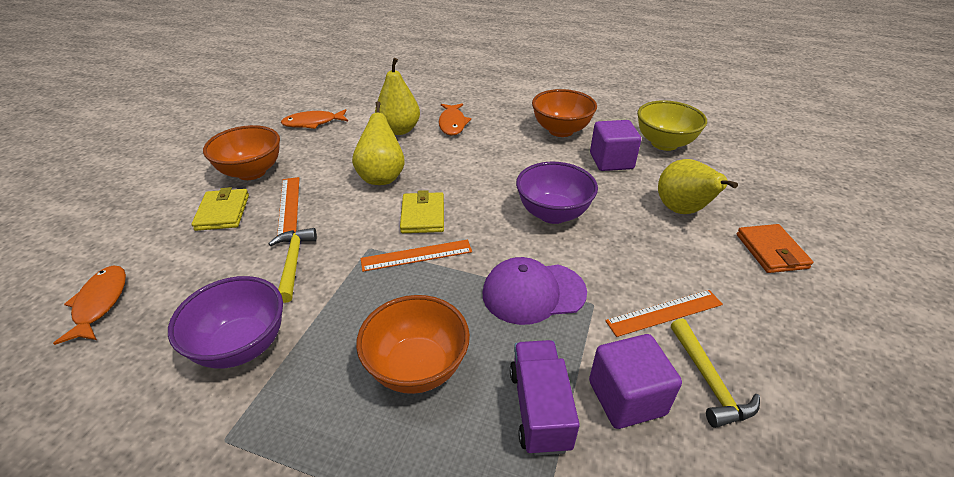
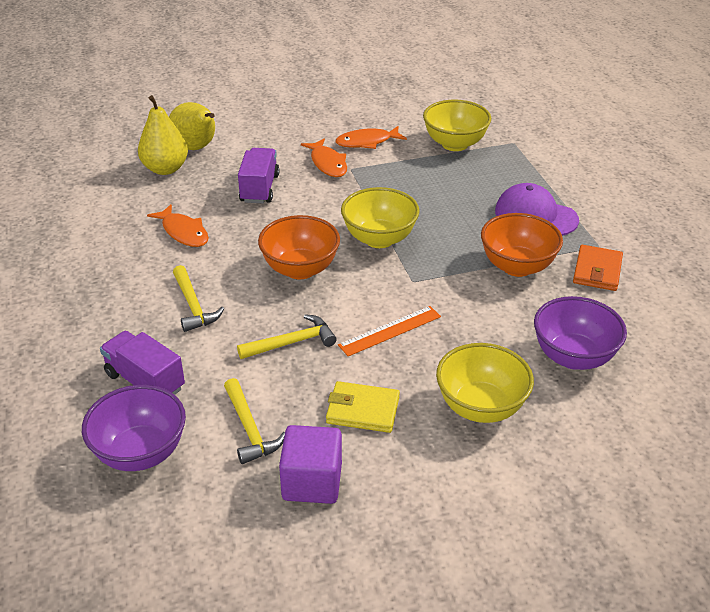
orange bowl: [203,125,280,180] [356,295,470,394] [532,89,597,137] = 3 -> [258,215,340,279] [481,213,563,277] = 2
orange ruler: [277,177,299,236] [361,239,472,272] [605,290,723,337] = 3 -> [338,306,441,356] = 1
purple cube: [589,334,682,429] [590,120,641,171] = 2 -> [279,425,342,504] = 1
purple truck: [510,340,580,456] = 1 -> [100,331,185,395] [238,148,279,203] = 2
yellow bowl: [637,100,707,151] = 1 -> [341,187,420,248] [423,100,491,151] [436,343,534,423] = 3
yellow hammer: [268,228,317,303] [671,318,760,428] = 2 -> [173,265,224,332] [224,378,285,464] [237,314,337,359] = 3
yellow pear: [352,101,405,185] [375,58,420,135] [658,159,738,214] = 3 -> [138,95,188,175] [169,102,215,150] = 2
yellow wallet: [191,187,249,231] [400,190,444,233] = 2 -> [326,381,400,433] = 1

